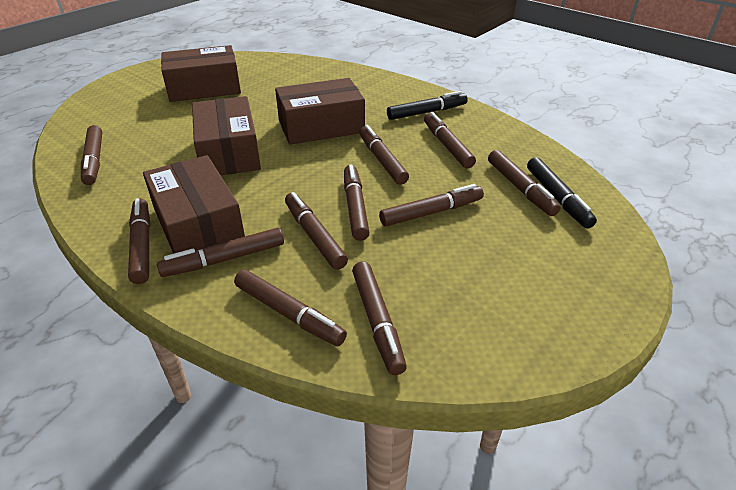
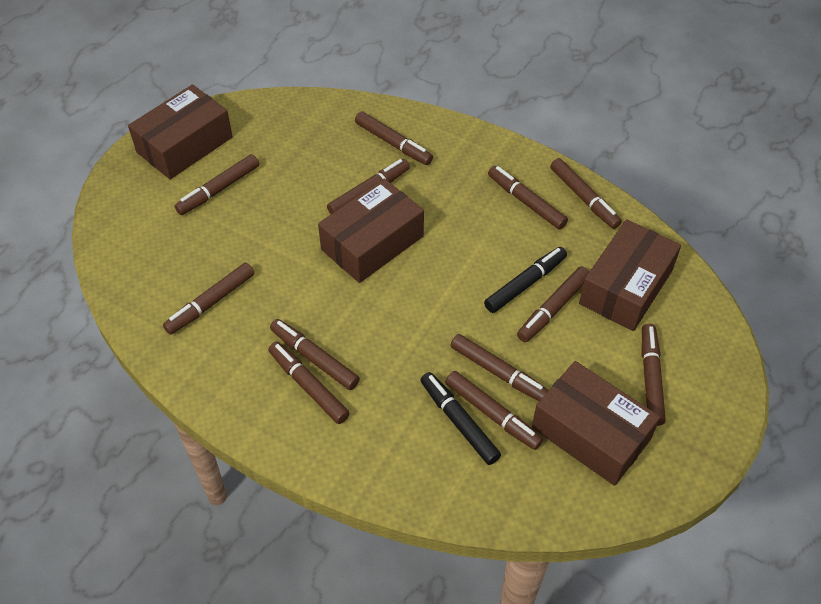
brown marker: [81,125,102,185] [128,198,150,284] [157,228,284,277] [234,270,347,346] [285,192,348,270] [344,164,370,241] [352,261,407,375] [359,125,409,185] [379,184,484,226] [424,112,476,168] [488,150,560,216] = 11 -> [163,262,254,335] [175,154,259,215] [268,341,350,424] [270,319,360,390] [327,159,410,214] [355,112,433,165] [445,371,543,450] [450,334,549,401] [488,166,568,230] [517,266,589,342] [550,158,622,229] [642,324,666,426] = 12

